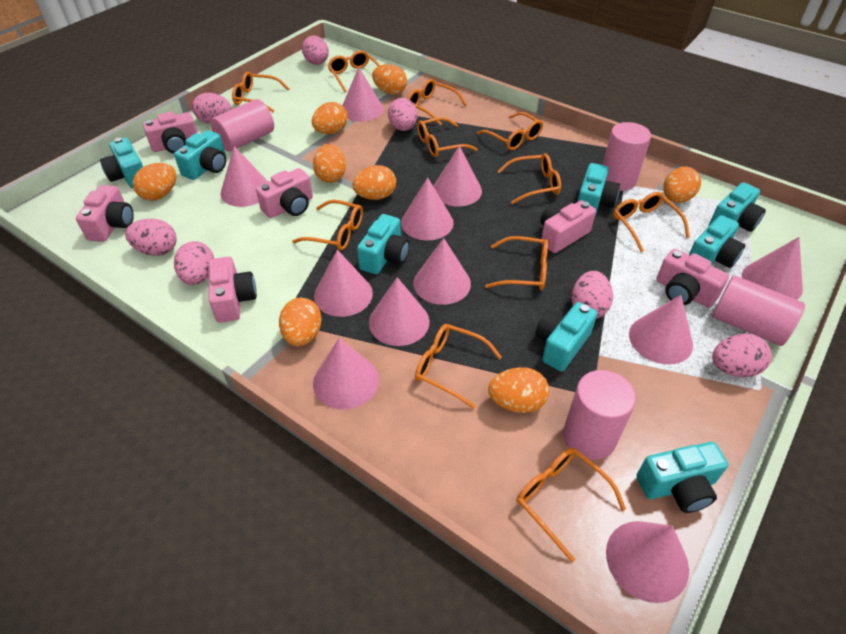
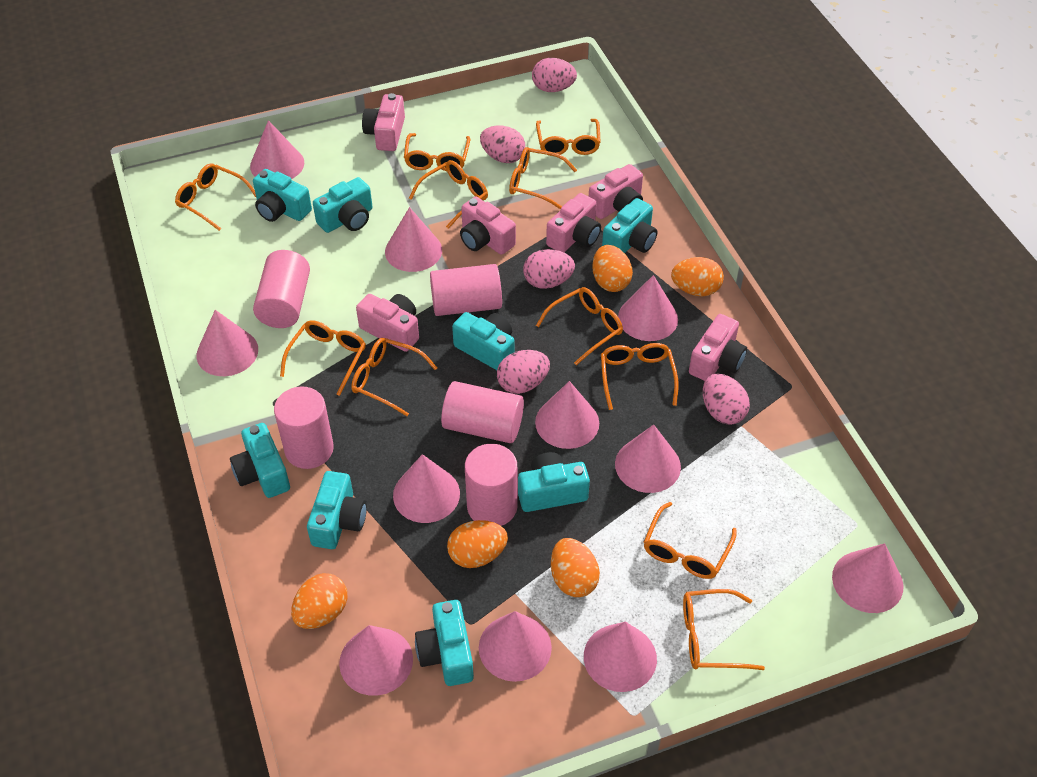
orange egg: [133,163,176,201] [279,298,322,346] [312,102,348,134] [313,144,346,183] [352,165,396,200] [372,64,407,95] [488,367,549,413] [663,166,701,203] = 8 -> [291,573,348,629] [447,520,508,568] [551,538,600,597] [592,245,633,292] [671,257,724,297] = 5
pink cylinder: [211,99,274,152] [563,370,636,460] [603,122,651,191] [712,275,805,346] = 4 -> [253,250,310,328] [274,387,334,469] [430,264,502,316] [441,381,524,443] [465,444,517,526] = 5
pink egg: [125,219,177,256] [174,241,214,285] [192,93,231,123] [302,36,329,65] [388,98,418,131] [571,271,613,319] [712,334,772,377] = 7 -> [480,126,525,163] [497,350,550,394] [523,249,575,289] [532,58,577,92] [703,374,750,425] = 5

